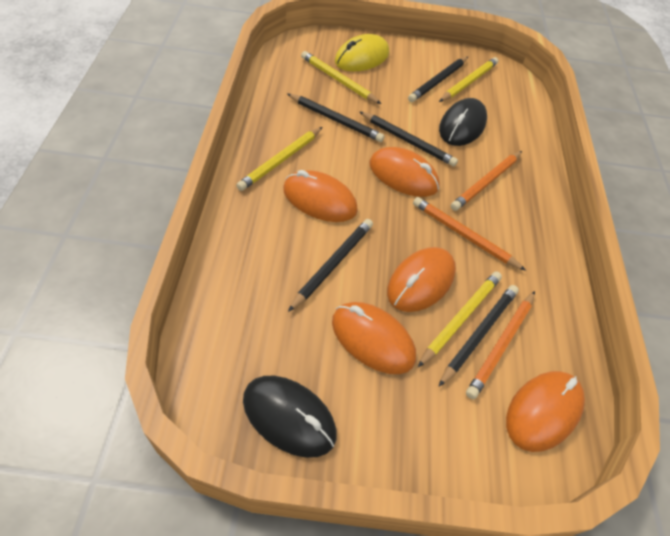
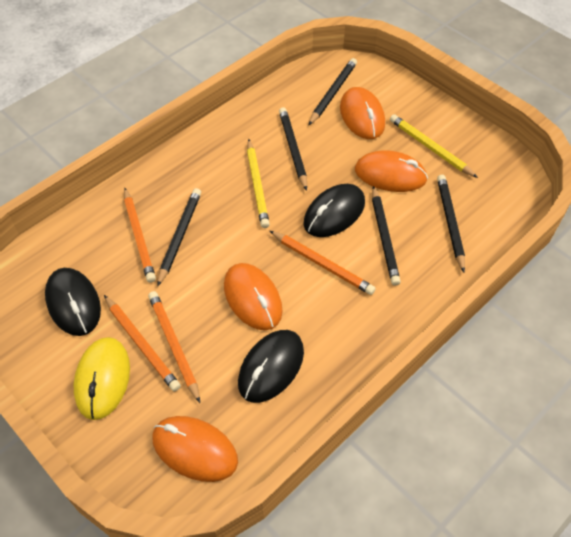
black mouse: [243,376,337,458] [439,98,487,146] = 2 -> [45,268,101,336] [238,330,304,403] [303,184,365,237] = 3
orange mouse: [283,170,358,222] [332,302,416,374] [369,147,440,197] [387,247,456,312] [506,371,585,452] = 5 -> [152,416,238,482] [224,263,283,330] [340,87,385,139] [355,150,428,192] = 4
orange pencil: [413,197,526,271] [451,151,522,211] [466,291,535,399] = 3 -> [104,295,181,391] [124,188,156,283] [148,291,200,403] [270,231,376,295] = 4
yellow pencil: [236,127,322,191] [301,51,381,104] [418,271,502,367] [439,57,498,102] = 4 -> [247,139,270,228] [390,114,478,178] = 2

